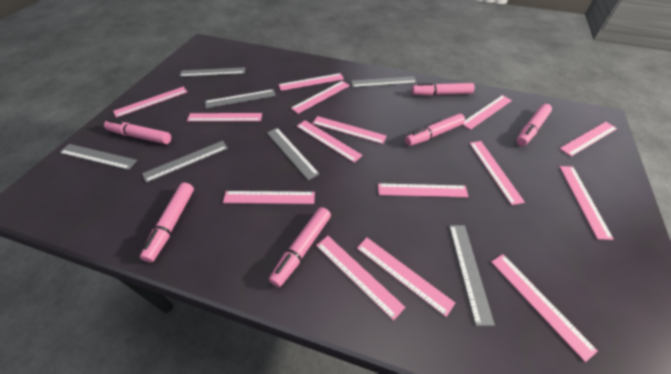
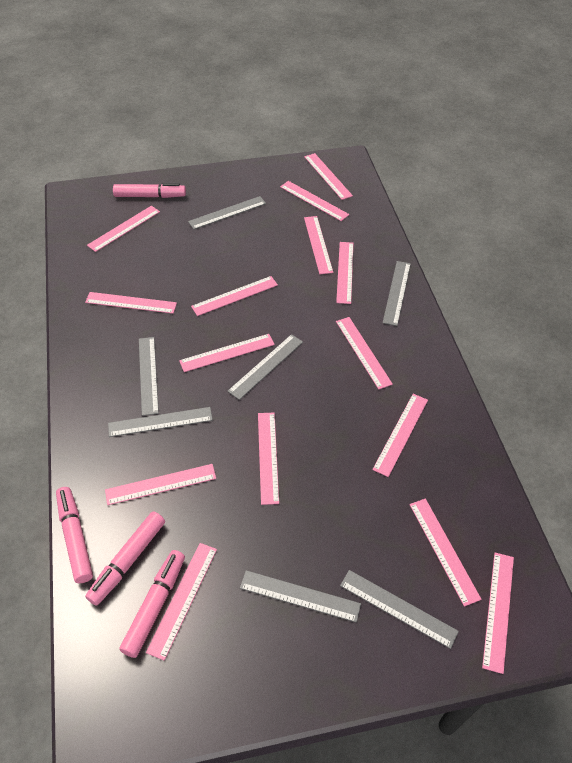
pink marker: [104,119,171,144] [140,183,194,262] [269,207,331,287] [405,114,465,146] [412,83,475,96] [516,104,552,146] = 6 -> [56,487,93,583] [85,511,165,606] [113,183,186,198] [119,550,185,658] = 4

